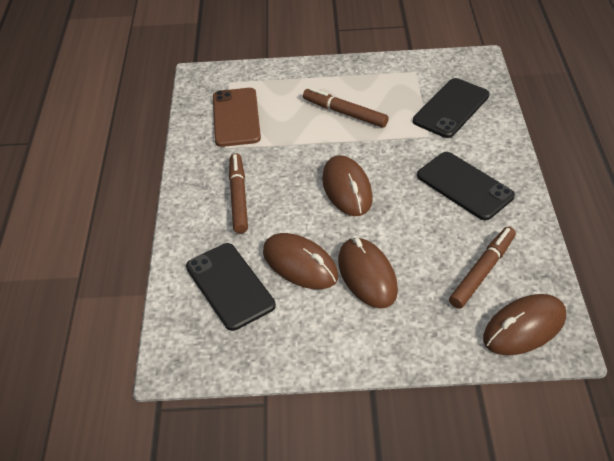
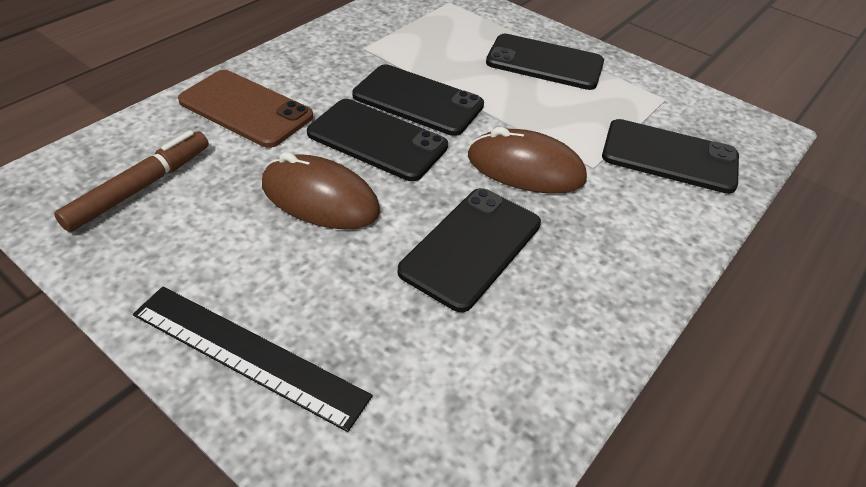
black phone: [186,243,276,331] [413,78,490,138] [417,152,515,220] = 3 -> [307,99,448,181] [352,64,484,136] [398,188,541,312] [486,34,604,90] [602,119,739,194] = 5
black ruler: none = 0 -> [133,286,373,432] = 1
brown marker: [229,153,248,233] [303,88,388,128] [449,227,516,309] = 3 -> [54,130,209,232] = 1
brown mouse: [263,233,338,289] [322,155,373,216] [338,238,398,309] [483,294,566,355] = 4 -> [262,152,380,229] [468,127,587,194] = 2

